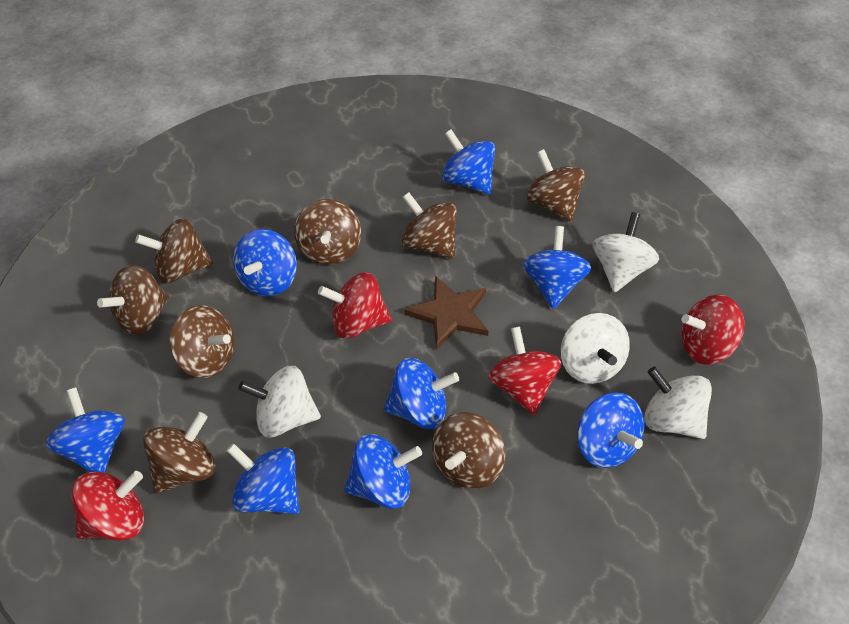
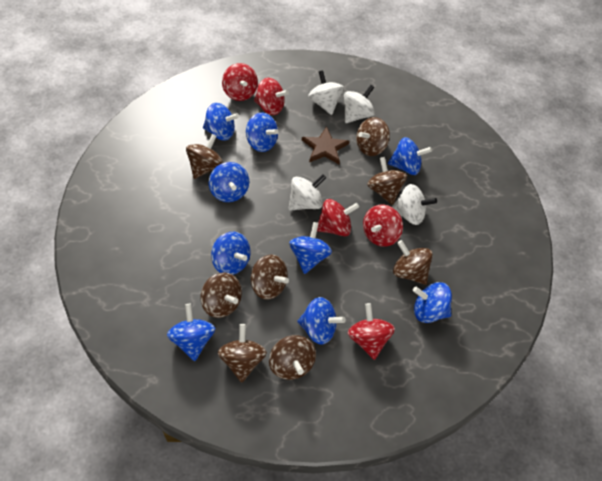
blue spinning top: [46,387,125,473] [226,443,300,514] [233,229,297,296] [344,434,422,509] [383,358,459,429] [442,129,495,195] [522,226,591,309] [577,393,645,468] = 8 -> [167,304,215,361] [203,103,239,141] [209,162,249,202] [211,232,251,275] [246,113,278,152] [289,222,332,274] [298,297,346,345] [388,137,432,175] [413,282,452,323] = 9
red spinning top: [72,471,144,541] [318,272,392,338] [488,326,561,415] [681,294,745,365] = 4 -> [222,63,258,101] [254,78,289,115] [317,199,359,236] [348,303,395,360] [363,205,403,247] = 5

